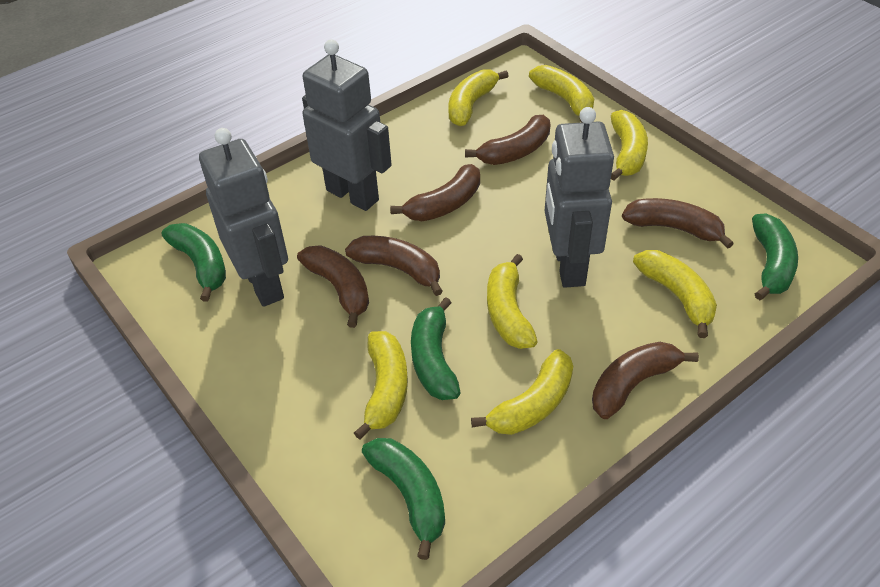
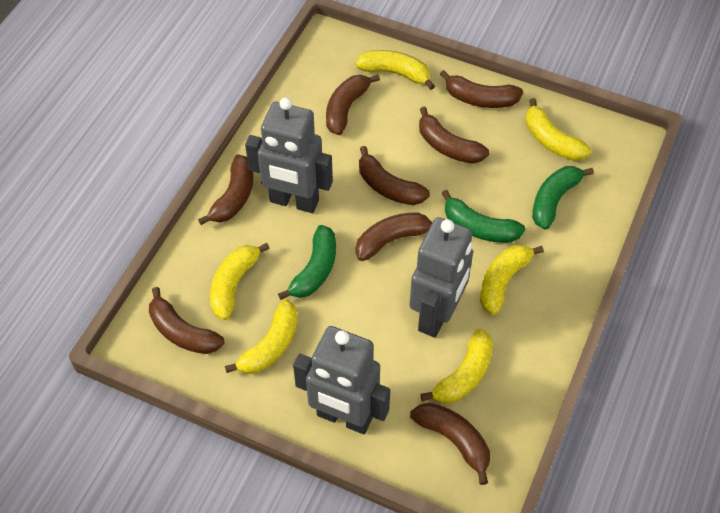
brown banana: [297,245,369,328] [345,236,443,296] [390,164,480,221] [465,115,550,165] [592,342,699,419] [622,198,734,249] = 6 -> [149,287,224,354] [198,154,253,225] [326,74,380,135] [356,212,432,261] [359,146,430,205] [410,403,490,485] [419,107,489,164] [440,70,523,108] = 8
green banana: [162,223,226,302] [362,438,445,560] [411,297,461,400] [752,213,798,300] = 4 -> [278,225,336,300] [442,190,525,243] [532,166,594,229] = 3
yellow banana: [354,331,408,440] [448,69,509,126] [471,349,573,435] [487,254,538,349] [529,65,594,123] [611,110,648,181] [633,250,717,338] = 7 -> [210,243,270,320] [225,300,298,374] [355,50,435,90] [420,329,493,403] [480,245,544,315] [526,98,591,161] = 6

